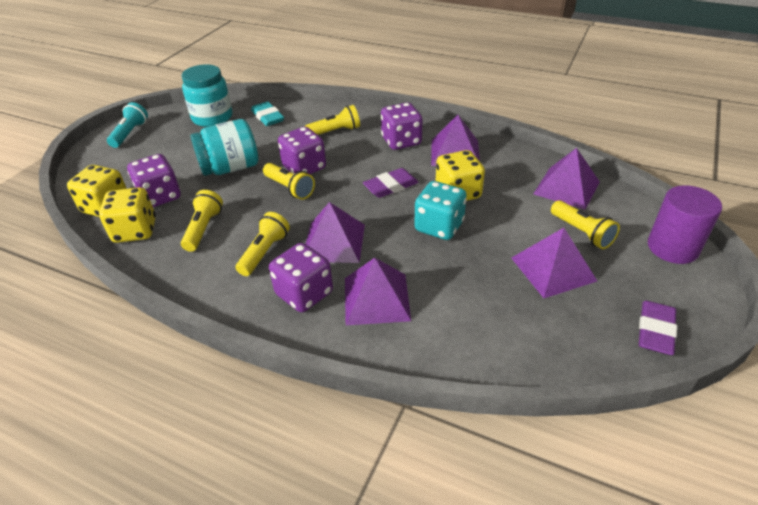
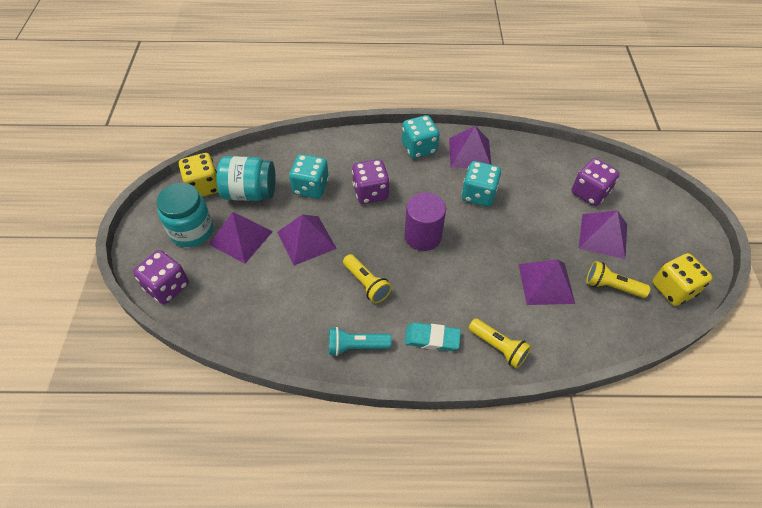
purple dice: [127,154,181,207] [269,243,333,312] [278,127,326,175] [381,102,423,150] = 4 -> [133,250,189,304] [352,159,390,204] [572,158,620,206] = 3
purple eraser: [363,168,419,198] [639,301,677,355] = 2 -> none = 0
turquoise dice: [414,181,467,240] = 1 -> [289,154,329,199] [402,115,440,159] [461,161,501,207] = 3
yellow dice: [67,165,127,217] [99,187,156,243] [436,150,485,201] = 3 -> [179,153,218,197] [652,253,712,306] = 2
yellow flashlight: [181,190,223,252] [236,212,290,276] [263,163,315,200] [305,105,360,135] [551,200,620,249] = 5 -> [343,254,392,303] [468,318,531,369] [586,261,650,298] = 3

